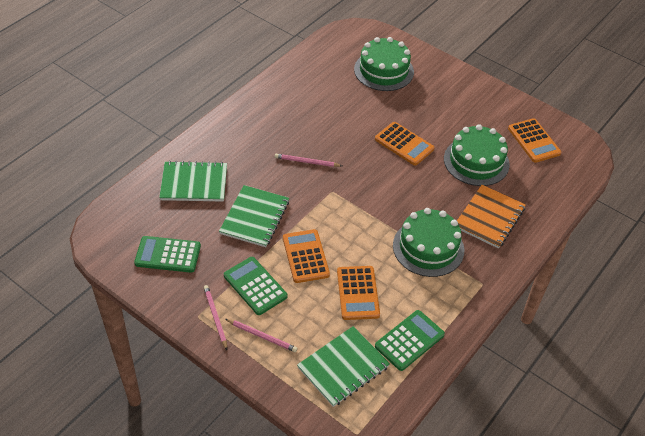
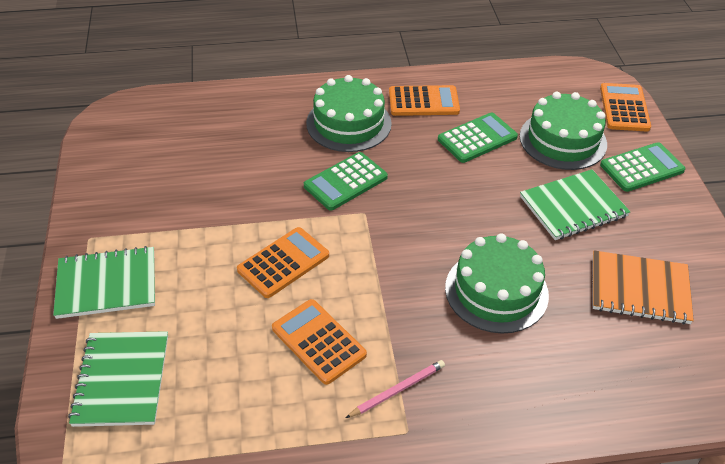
pink pencil: [204,285,227,350] [225,319,298,352] [275,154,342,167] = 3 -> [346,360,445,418] = 1

